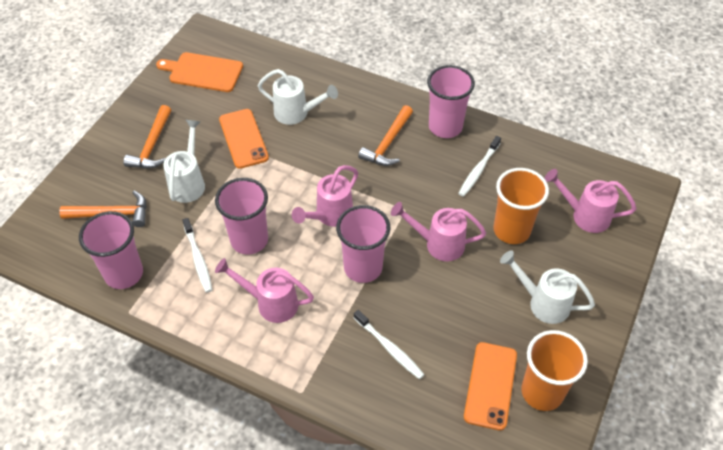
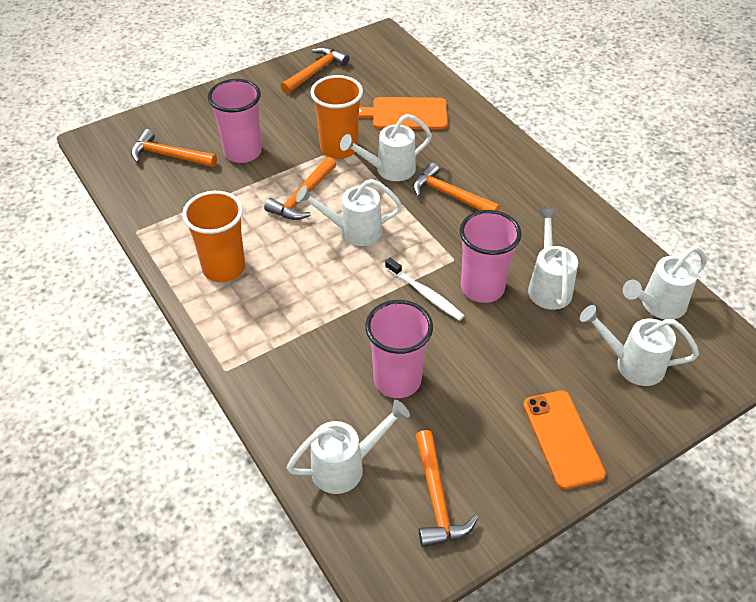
orange hammer: [59,191,147,227] [123,105,171,169] [358,105,413,166] = 3 -> [131,129,217,167] [264,157,336,220] [281,47,349,94] [413,163,500,211] [415,430,478,547] = 5
orange phone: [219,109,269,169] [464,342,517,431] = 2 -> [523,390,606,489] = 1
pink cup: [79,211,143,289] [215,178,268,254] [336,205,390,283] [427,65,475,138] = 4 -> [208,79,262,163] [365,300,433,398] [460,210,522,303] = 3
pink watering can: [215,258,314,323] [292,165,358,227] [391,202,486,261] [545,169,637,233] = 4 -> none = 0
white toothbrush: [182,218,212,293] [354,310,425,379] [458,136,501,197] = 3 -> [385,258,464,321] = 1
white watering can: [163,120,205,203] [258,69,338,125] [500,250,595,324] = 3 -> [287,400,410,494] [296,179,402,246] [340,114,432,181] [528,209,578,310] [580,305,699,386] [623,247,707,319] = 6

